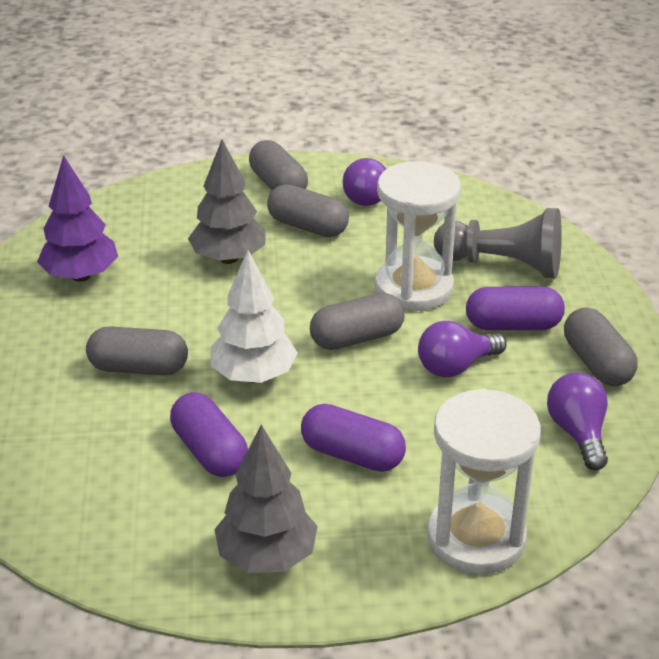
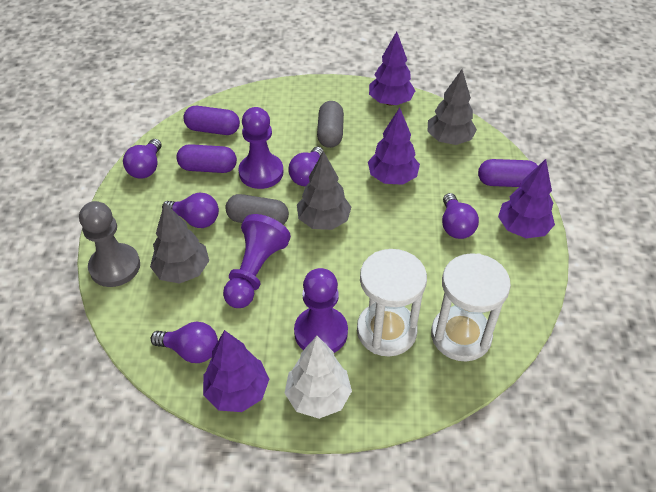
grey capsule: [86,326,188,375] [249,140,308,190] [267,184,349,237] [310,293,405,350] [564,307,638,386] = 5 -> [225,194,289,225] [317,101,344,148] = 2
grey tree: [188,139,266,264] [214,425,318,573] = 2 -> [150,202,209,284] [297,151,351,230] [428,69,477,145] = 3
purple light bulb: [342,158,386,206] [418,321,506,377] [547,372,608,470] = 3 -> [123,139,162,179] [150,322,218,363] [162,193,219,228] [288,147,323,186] [442,193,479,239] = 5
purple pawn: none = 0 -> [223,214,291,308] [238,107,283,189] [294,268,348,353] = 3
purple tree: [37,155,118,282] = 1 -> [203,330,269,412] [368,107,420,185] [369,31,416,106] [498,159,555,238] = 4

